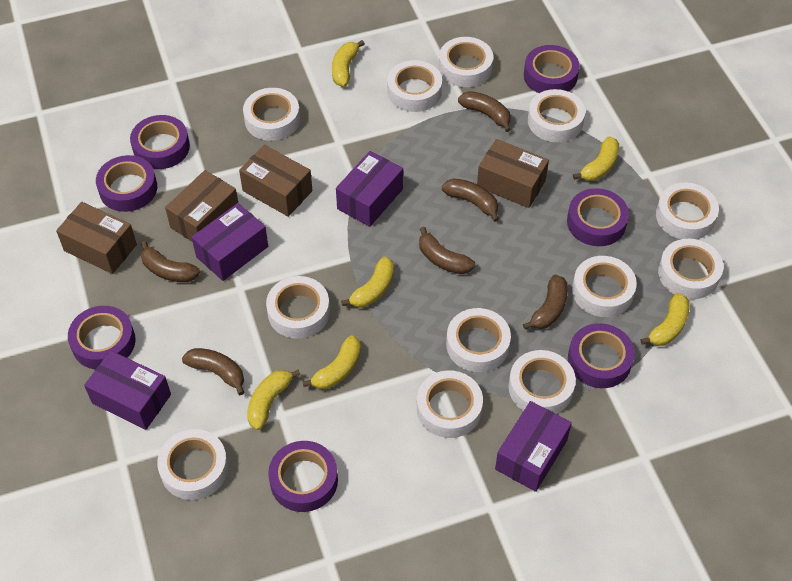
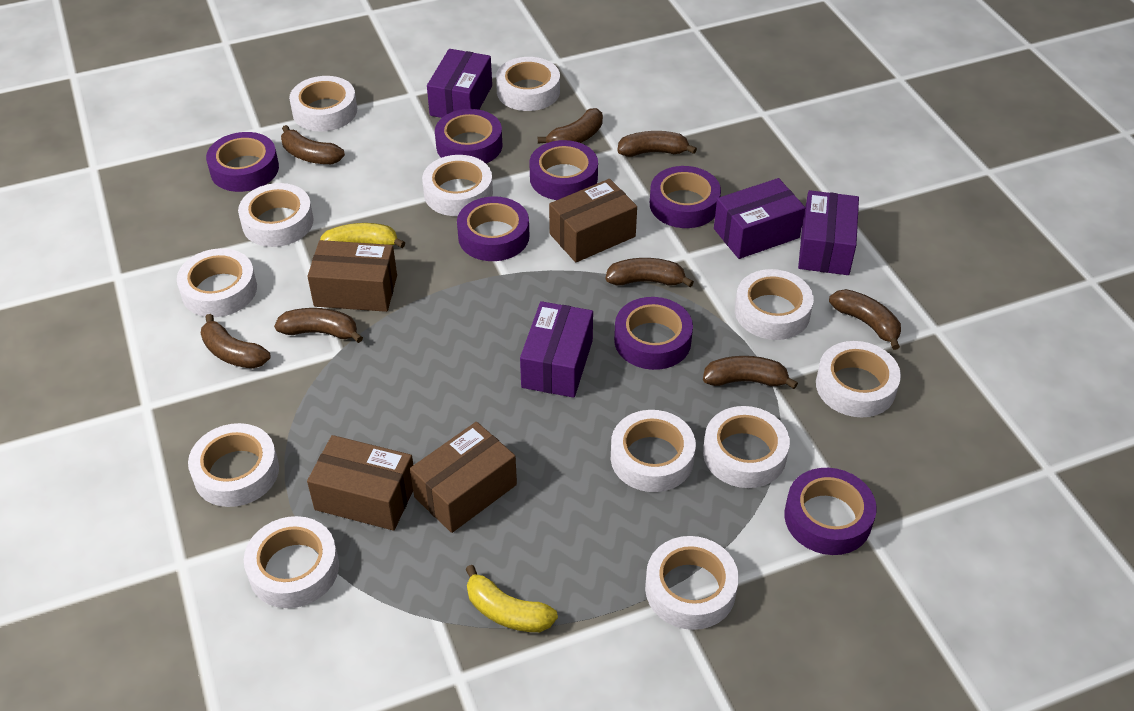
brown banana: [141,241,200,282] [182,348,245,395] [419,227,475,274] [442,178,499,222] [458,91,511,132] [523,274,568,330] = 6 -> [201,314,271,369] [274,308,363,343] [281,125,345,164] [538,108,603,144] [606,258,694,287] [617,131,697,157] [703,356,798,389] [829,289,901,350] = 8
yellow banana: [247,370,300,430] [302,335,361,389] [332,40,365,87] [341,257,394,308] [573,136,619,181] [640,293,690,346] = 6 -> [320,223,405,248] [465,565,558,632] = 2

